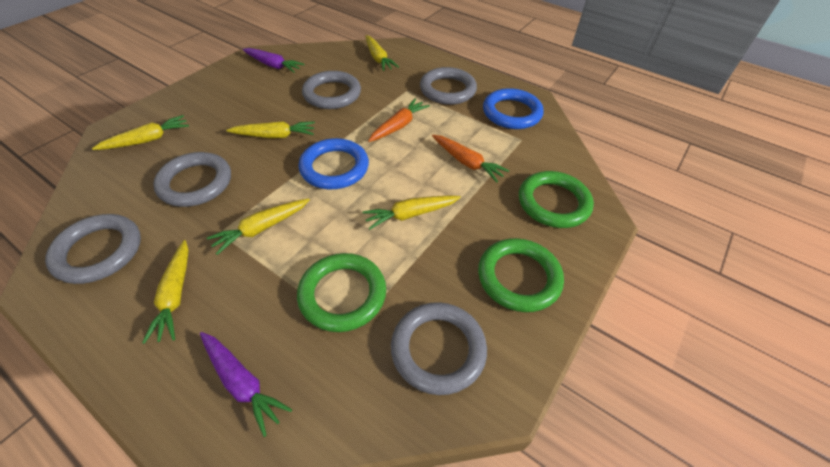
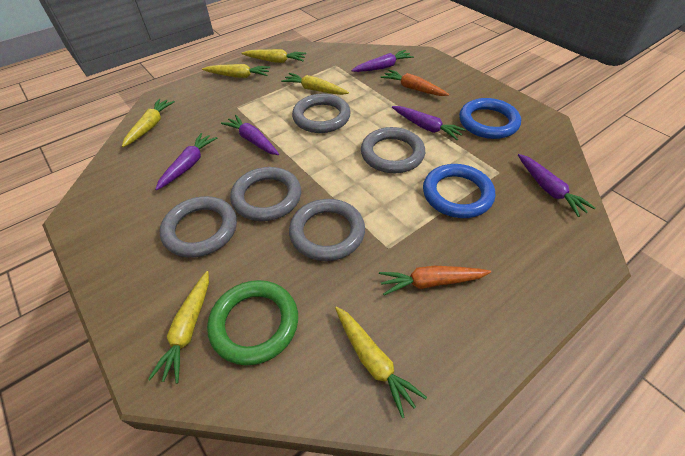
green ring: [297,253,386,332] [478,238,564,312] [519,171,594,228] = 3 -> [207,280,298,365] = 1
purple carrot: [200,332,292,437] [242,48,305,73] = 2 -> [155,133,217,190] [221,115,279,155] [351,50,414,72] [392,106,466,140] [518,154,596,217] = 5

